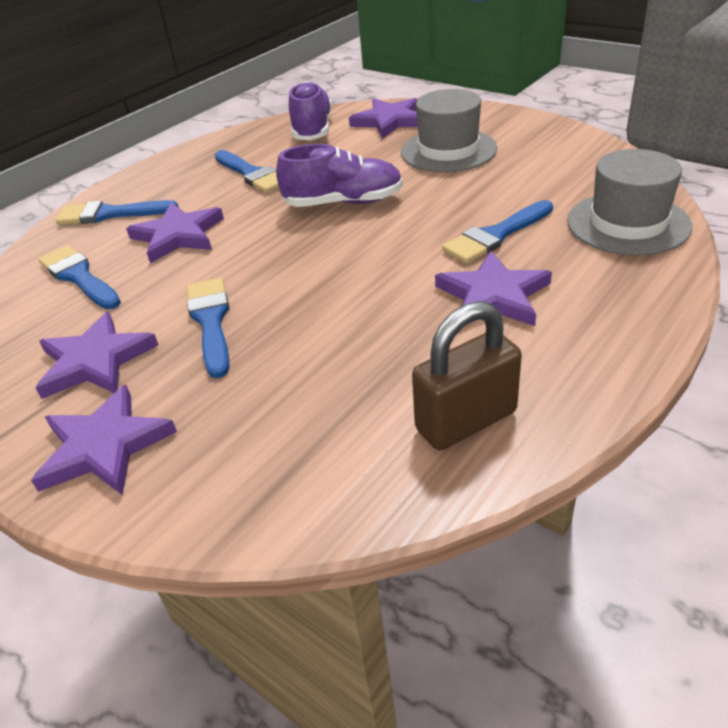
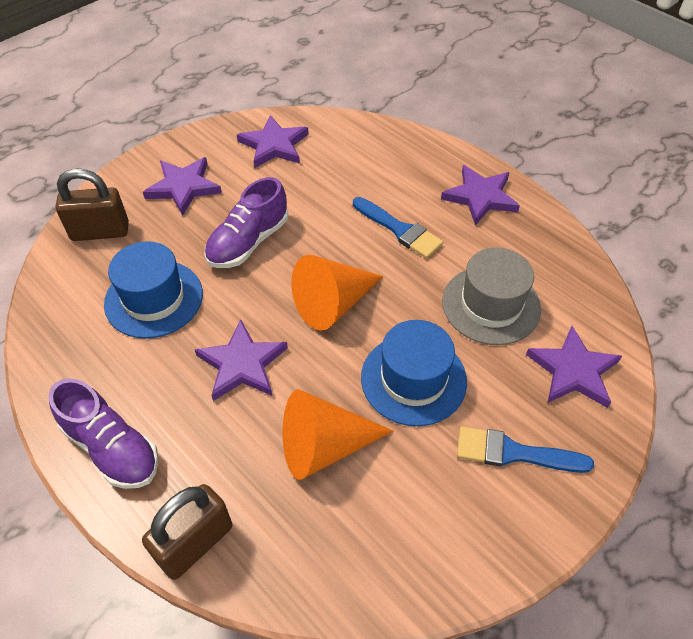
blue brush: [38,245,121,310] [56,200,179,225] [187,278,229,378] [215,150,279,193] [442,200,553,263] = 5 -> [353,197,443,259] [457,426,594,473] = 2
blue hat: none = 0 -> [104,241,203,339] [361,320,467,426] = 2
brown padlock: [412,301,522,451] = 1 -> [56,168,129,241] [142,484,232,580] = 2
grey hat: [401,89,497,172] [567,149,692,255] = 2 -> [442,247,541,345] = 1
orange cone: none = 0 -> [283,389,394,480] [291,255,384,331] = 2

